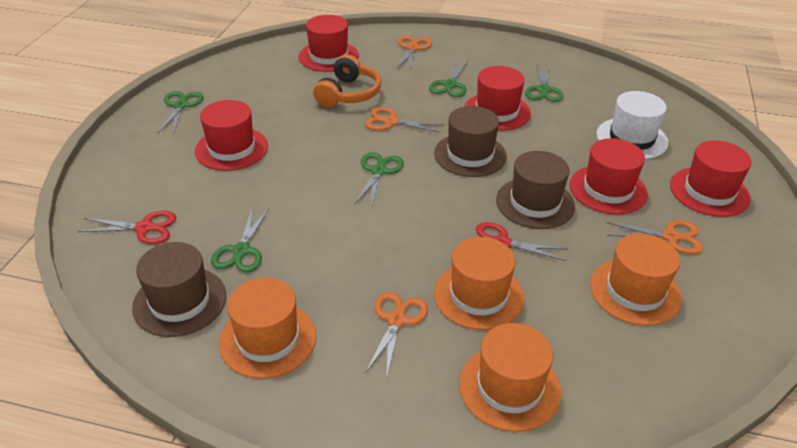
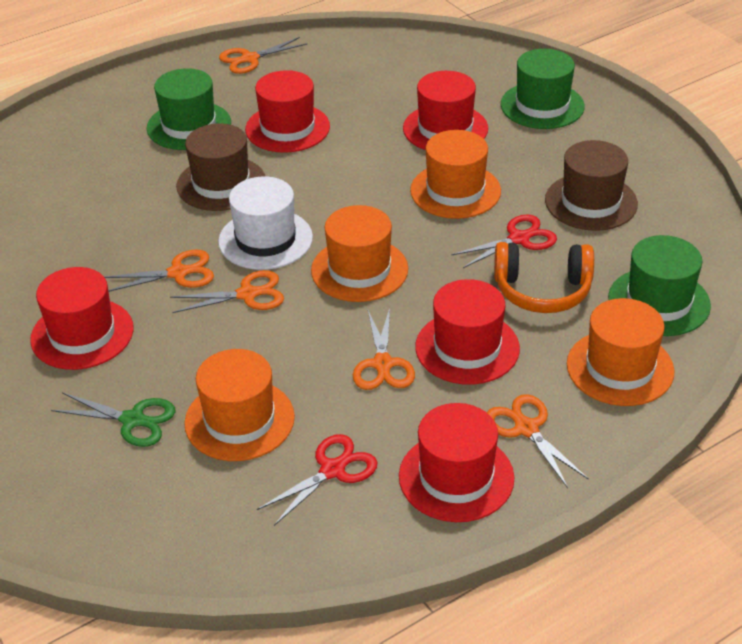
brown hat: [132,242,226,337] [434,106,507,177] [496,151,575,229] = 3 -> [176,123,265,211] [545,140,638,231] = 2
green hat: none = 0 -> [147,68,231,150] [501,49,585,129] [608,235,711,336] = 3
green scissors: [158,91,204,135] [211,208,269,273] [355,152,404,208] [429,61,468,97] [525,65,564,102] = 5 -> [51,392,175,447] = 1
orange scissors: [365,107,444,133] [365,292,428,376] [397,36,432,70] [606,220,703,254] = 4 -> [104,249,214,292] [170,270,284,313] [219,37,308,74] [353,308,415,390] [486,394,589,488] = 5

